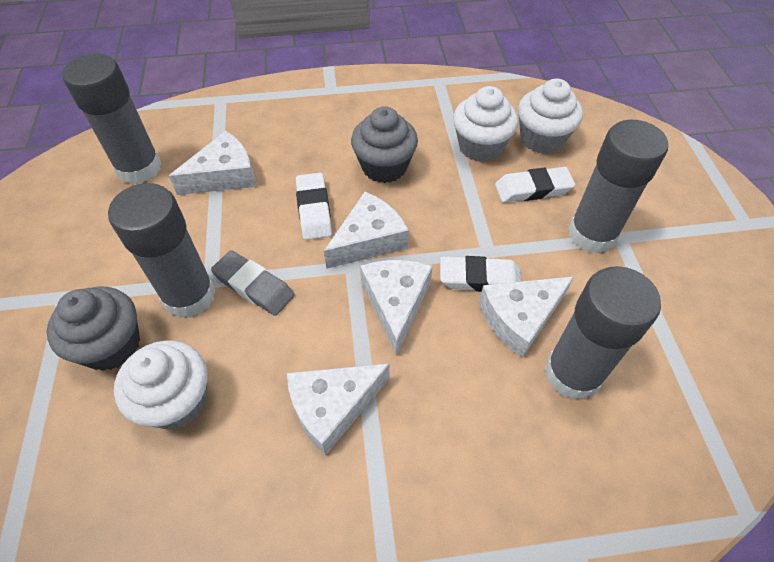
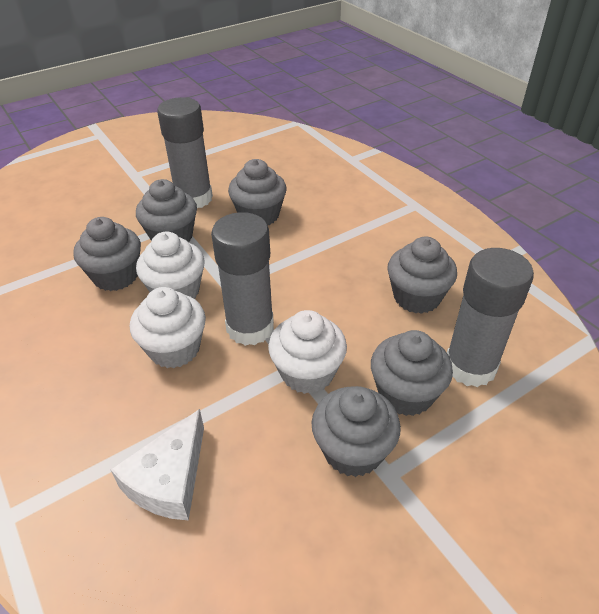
grey cupcake: [47,287,140,371] [351,106,418,183] = 2 -> [73,217,141,291] [136,179,197,242] [228,159,286,225] [312,386,401,477] [371,330,453,416] [387,236,457,314] = 6
grey eraser: [211,250,295,316] = 1 -> none = 0
grey glue stick: [62,53,162,184] [108,183,216,318] [544,266,661,400] [568,120,668,254] = 4 -> [157,97,213,208] [211,212,274,346] [447,248,534,387] = 3
white cheese: [169,131,256,195] [287,364,390,456] [324,192,409,269] [360,260,433,356] [479,277,574,358] = 5 -> [110,409,204,521] = 1
white eraser: [296,173,332,240] [440,256,522,292] [495,167,575,203] = 3 -> none = 0

